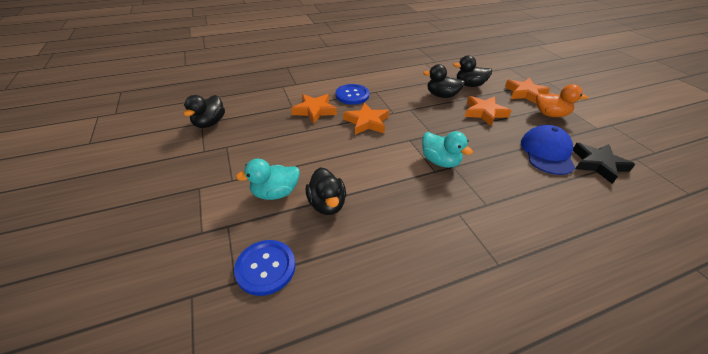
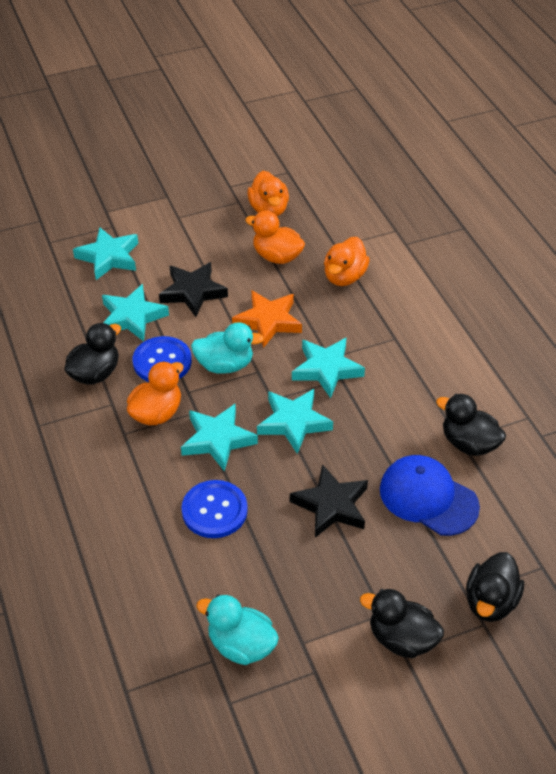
black star: [573,143,636,184] = 1 -> [159,262,228,317] [290,464,368,538] = 2
orange duck: [536,84,588,117] = 1 -> [127,361,184,425] [245,211,305,264] [247,171,289,217] [324,237,370,286] = 4
orange star: [291,94,337,124] [343,103,389,135] [465,96,512,126] [505,78,550,104] = 4 -> [232,290,302,348] = 1
turquoise star: none = 0 -> [73,227,138,280] [102,284,169,342] [181,404,258,472] [257,389,333,454] [292,337,365,398] = 5

